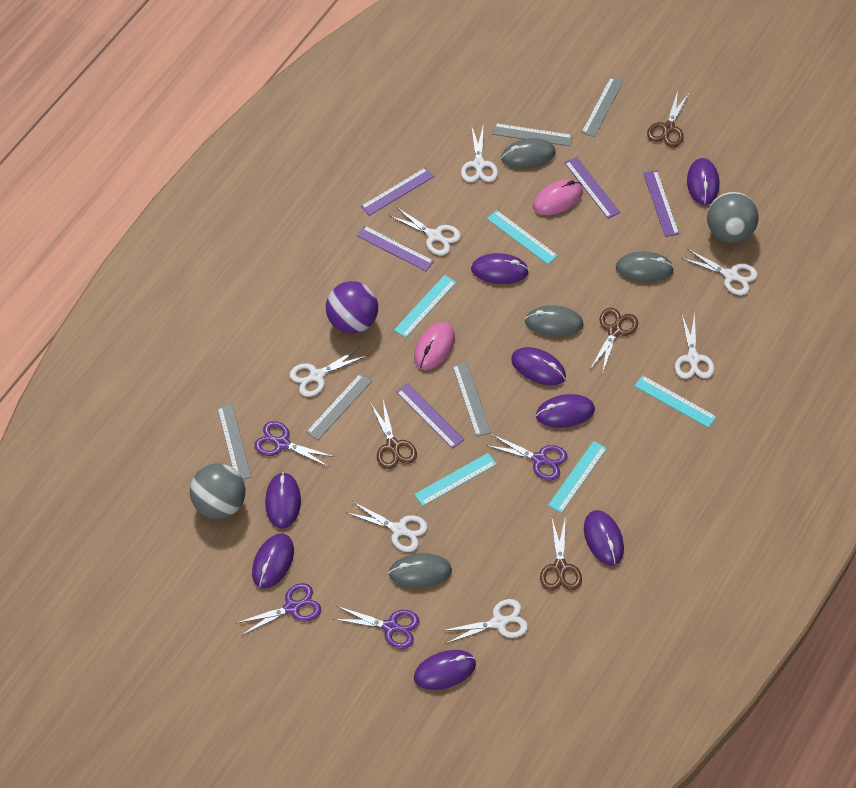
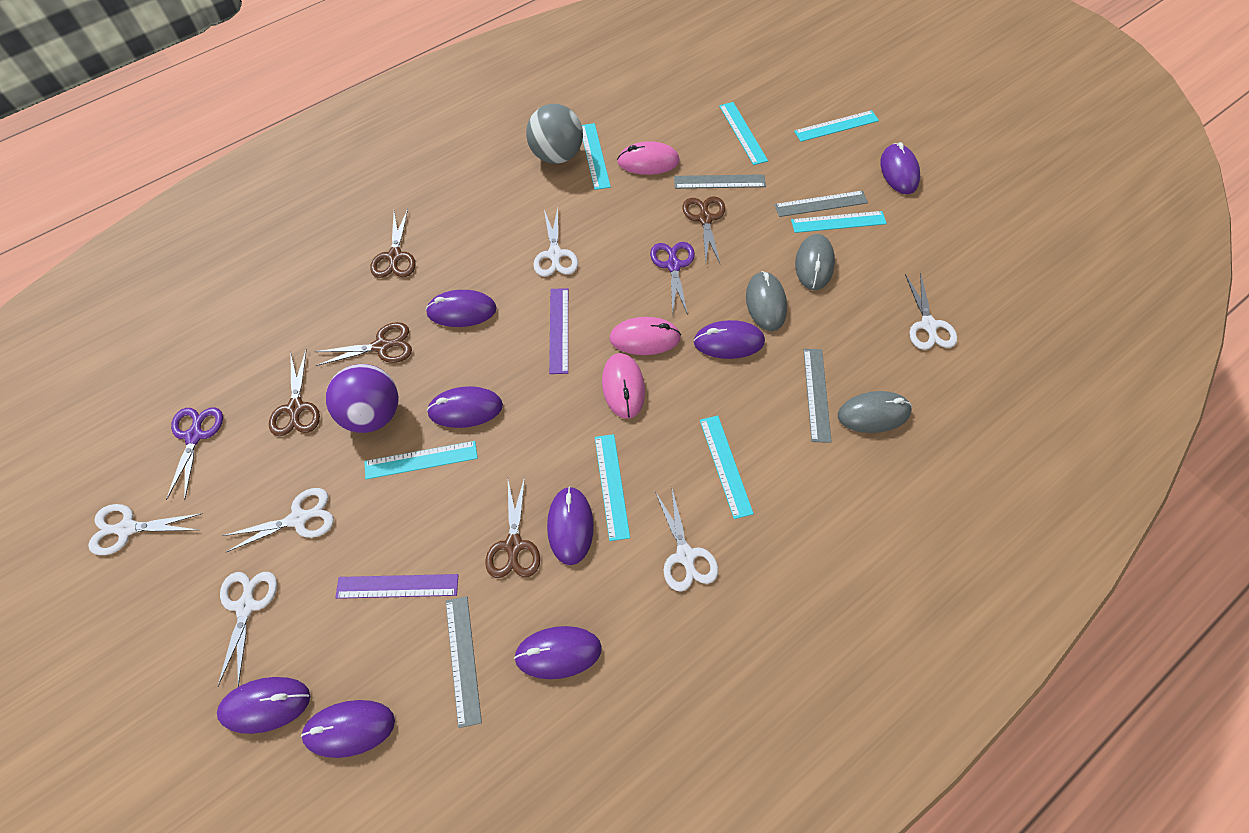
brown scissors: [371,400,417,469] [540,519,582,591] [591,308,638,371] [647,91,689,147] = 4 -> [269,349,320,436] [314,322,412,366] [370,209,416,278] [485,477,540,578] [683,196,725,263] = 5
grey ball: [190,463,245,519] [707,192,758,243] = 2 -> [526,104,583,164] = 1
grey mouse: [389,553,452,588] [501,138,556,168] [525,305,584,337] [616,251,674,282] = 4 -> [746,271,787,331] [795,234,835,290] [838,391,912,433] = 3
grey ruler: [217,404,251,479] [306,373,372,440] [452,362,491,437] [492,123,573,146] [581,77,624,137] = 5 -> [446,596,482,728] [674,174,766,189] [775,190,868,217] [803,349,832,443] = 4
pink mouse: [414,322,455,370] [533,179,583,215] = 2 -> [602,353,645,419] [609,317,681,355] [617,141,680,175] = 3
purple ruler: [357,226,434,271] [361,167,434,216] [396,383,464,449] [565,157,620,219] [643,170,679,237] = 5 -> [335,574,458,599] [549,288,568,374] = 2
purple scissors: [237,583,321,636] [254,421,334,467] [333,606,419,649] [486,434,568,481] = 4 -> [166,407,223,500] [650,242,695,315] = 2
turquoise ruler: [394,275,456,338] [414,453,497,506] [487,210,558,264] [548,441,607,513] [635,375,717,428] = 5 -> [364,441,478,479] [582,123,611,190] [595,434,630,541] [700,416,754,519] [719,102,768,165] [791,211,887,233] [794,110,879,142] = 7
white scissors: [290,347,366,397] [347,501,428,552] [390,207,461,255] [441,599,528,644] [461,125,498,182] [675,313,714,379] [681,249,758,295] = 7 -> [88,504,203,555] [217,572,277,687] [222,488,334,553] [533,208,578,277] [655,489,718,592] [905,272,957,350] = 6

